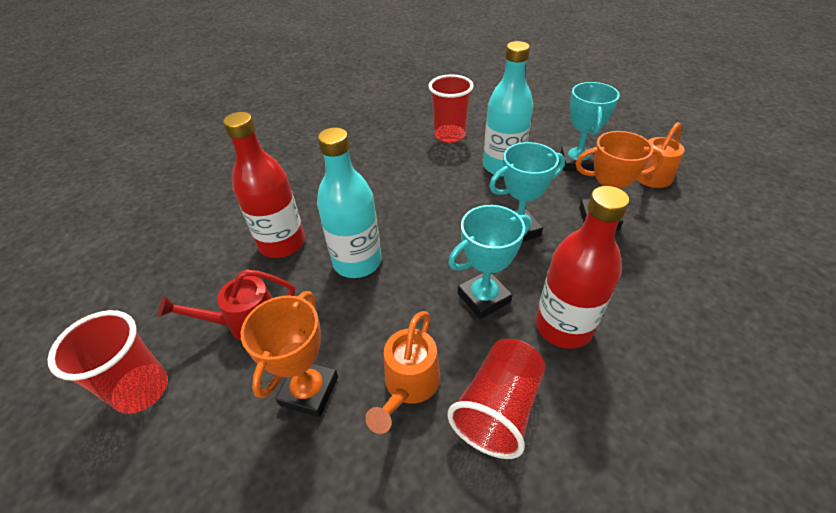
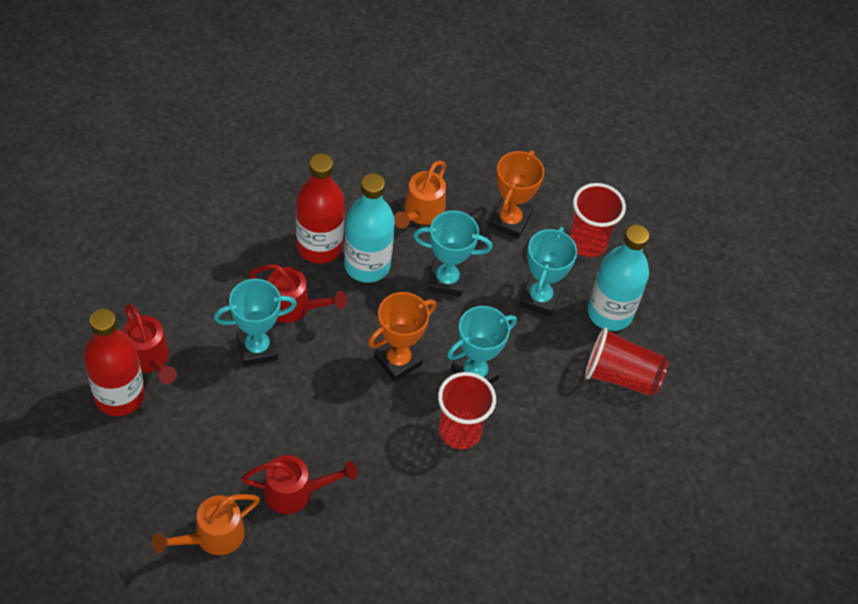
red watering can: [158,269,295,341] = 1 -> [122,304,177,384] [242,455,357,514] [249,264,347,323] = 3
turquoise trophy: [448,205,530,319] [489,142,565,242] [561,82,620,172] = 3 -> [214,279,297,366] [413,210,493,297] [447,306,517,384] [519,227,577,317] = 4

